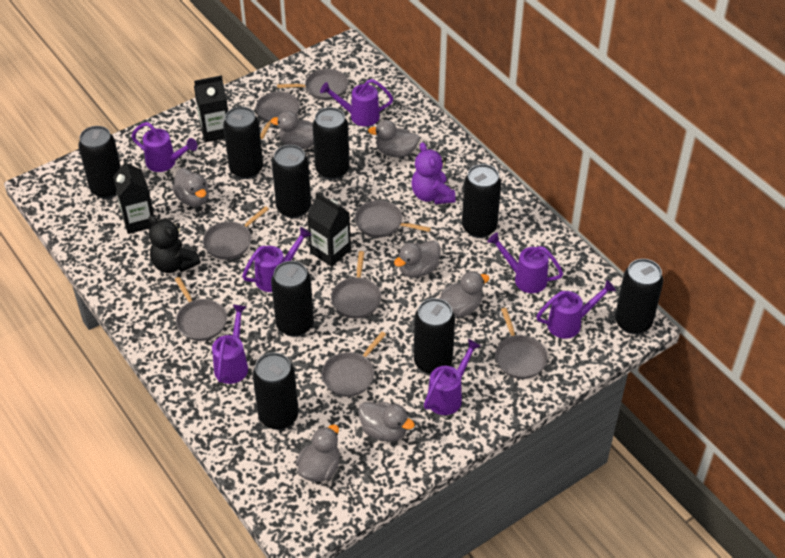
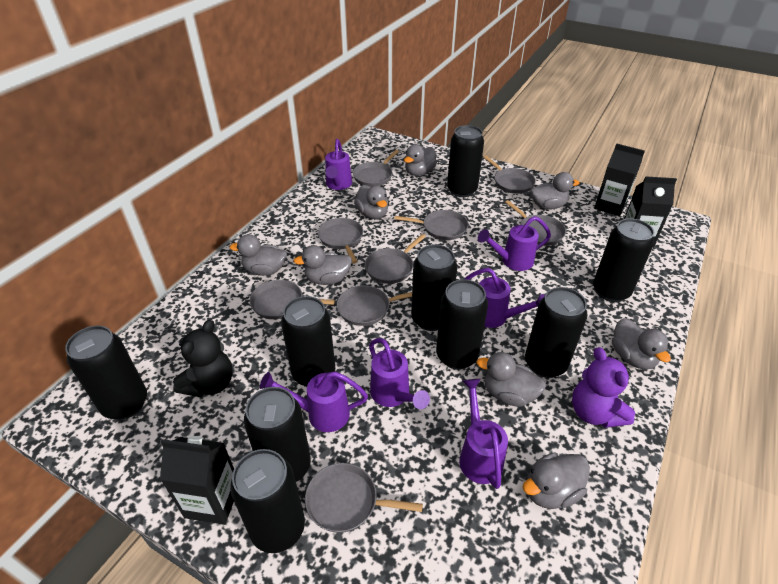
grey duck: [172,168,209,207] [270,111,314,149] [296,424,340,482] [358,402,415,442] [368,120,420,157] [394,240,441,278] [439,271,489,317] = 7 -> [230,234,287,276] [293,245,352,285] [354,185,388,219] [404,144,437,176] [476,352,546,407] [523,452,590,509] [530,172,580,210] [612,318,671,369] = 8
grey pan: [175,277,227,341] [203,206,269,260] [256,92,300,139] [277,69,348,100] [322,331,386,397] [331,251,381,318] [355,200,431,238] [495,308,548,379] = 8 -> [250,280,335,319] [305,463,423,533] [318,218,363,264] [337,285,412,326] [353,150,399,187] [365,234,426,284] [395,210,468,240] [483,156,536,194] [505,200,566,246] = 9
purple watering can: [132,122,197,172] [212,305,248,384] [242,227,311,292] [320,79,393,126] [424,339,481,415] [487,233,563,293] [536,280,616,339] = 7 -> [260,371,368,432] [325,139,352,190] [369,338,430,409] [459,379,508,489] [465,268,545,328] [478,216,551,271] = 6

